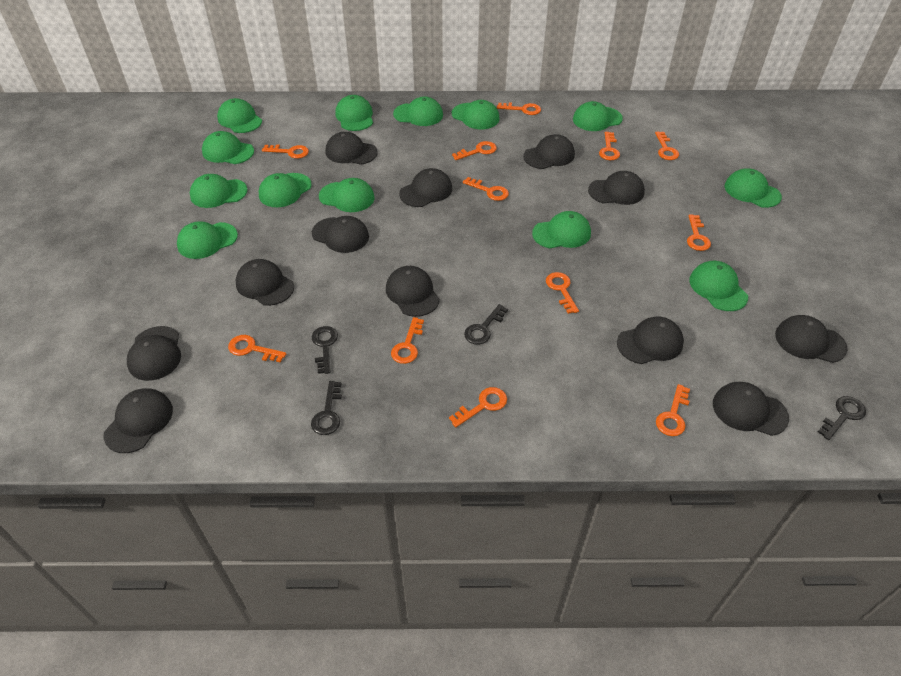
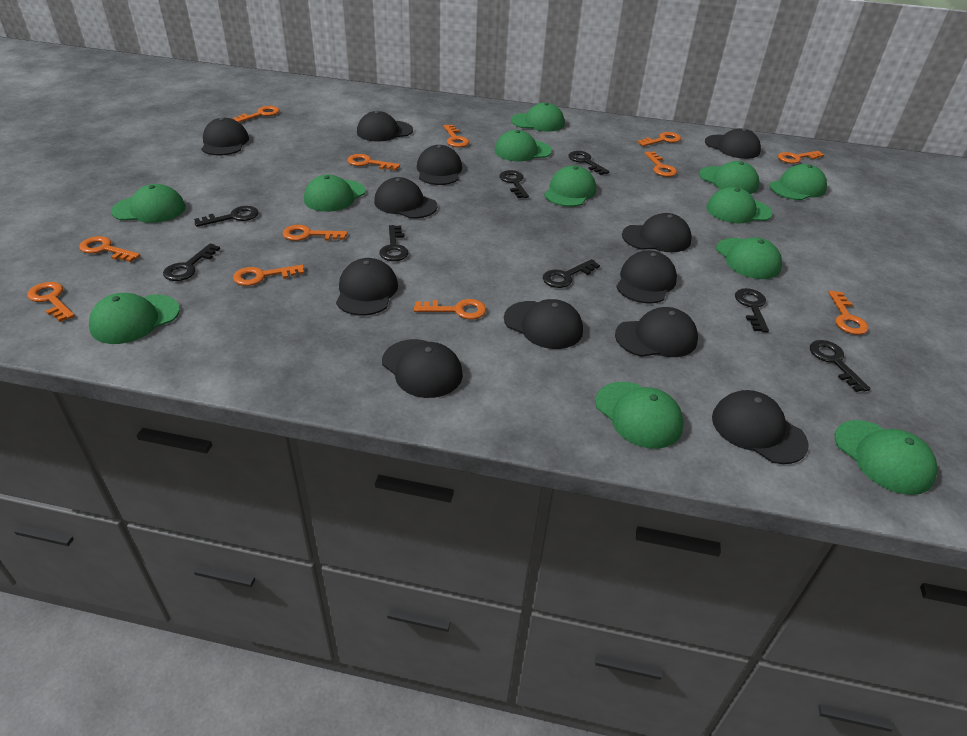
black key: [311,381,342,435] [312,326,338,374] [464,304,508,345] [818,396,866,440] = 4 -> [163,243,220,281] [194,206,259,227] [380,225,408,261] [500,170,529,198] [543,259,600,288] [569,151,609,175] [735,288,769,333] [810,340,870,392] = 8
green cap: [177,221,238,259] [190,174,248,208] [202,131,254,164] [217,98,262,133] [259,173,312,207] [319,178,374,212] [335,95,373,131] [393,96,443,126] [452,100,500,129] [532,211,591,249] [573,101,623,131] [689,261,748,311] [725,168,782,208] = 13 -> [89,293,180,344] [111,184,186,223] [304,175,366,212] [494,130,552,161] [511,102,565,131] [544,166,596,207] [595,382,684,449] [699,161,759,194] [706,187,772,223] [716,237,782,279] [769,164,827,200] [835,420,937,495] = 12

